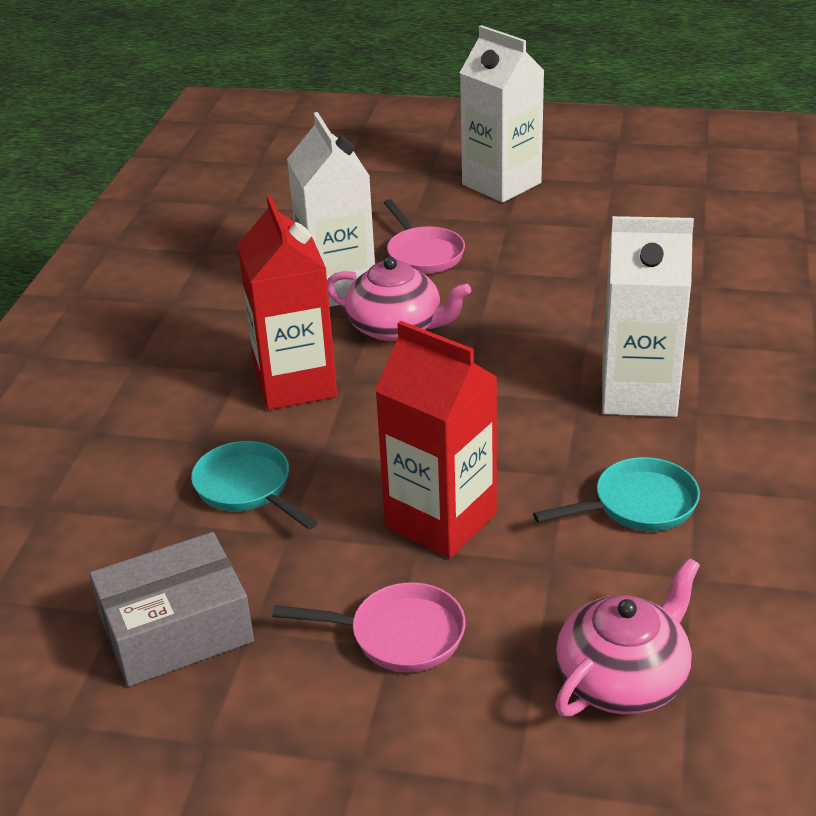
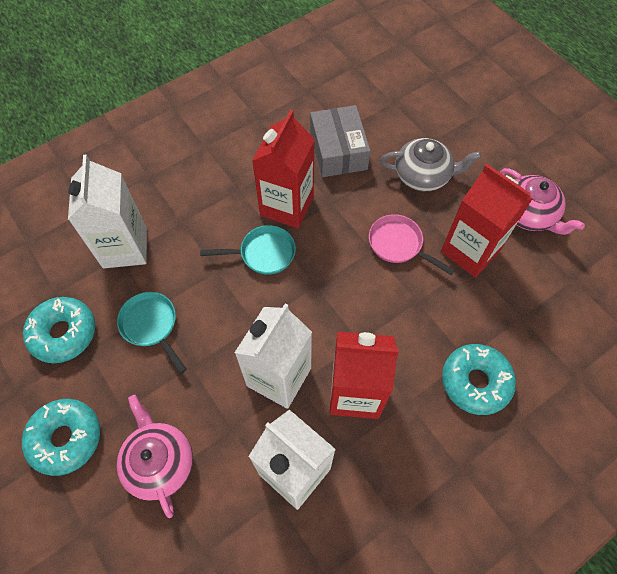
grey teapot: none = 0 -> [380,138,481,191] = 1
pink pan: [272,582,466,672] [384,199,465,274] = 2 -> [369,214,455,275] = 1
red carton: [237,195,337,410] [375,321,498,558] = 2 -> [252,110,315,229] [330,331,399,419] [441,164,532,278] = 3
turquoise donut: none = 0 -> [22,399,100,476] [23,297,95,363] [442,344,516,415] = 3

